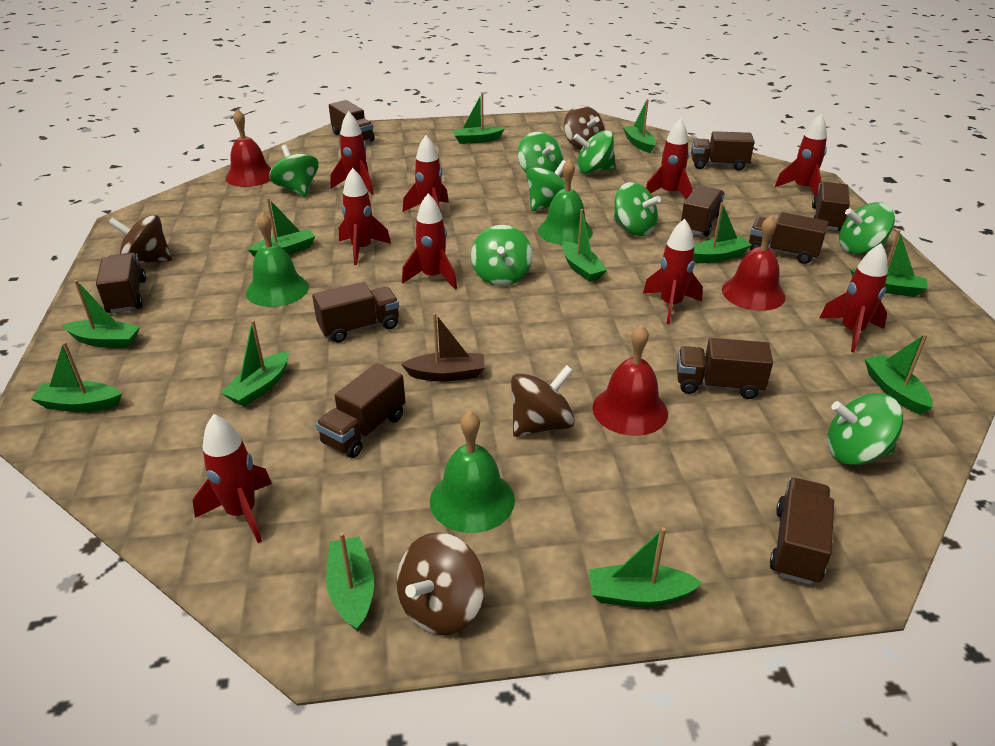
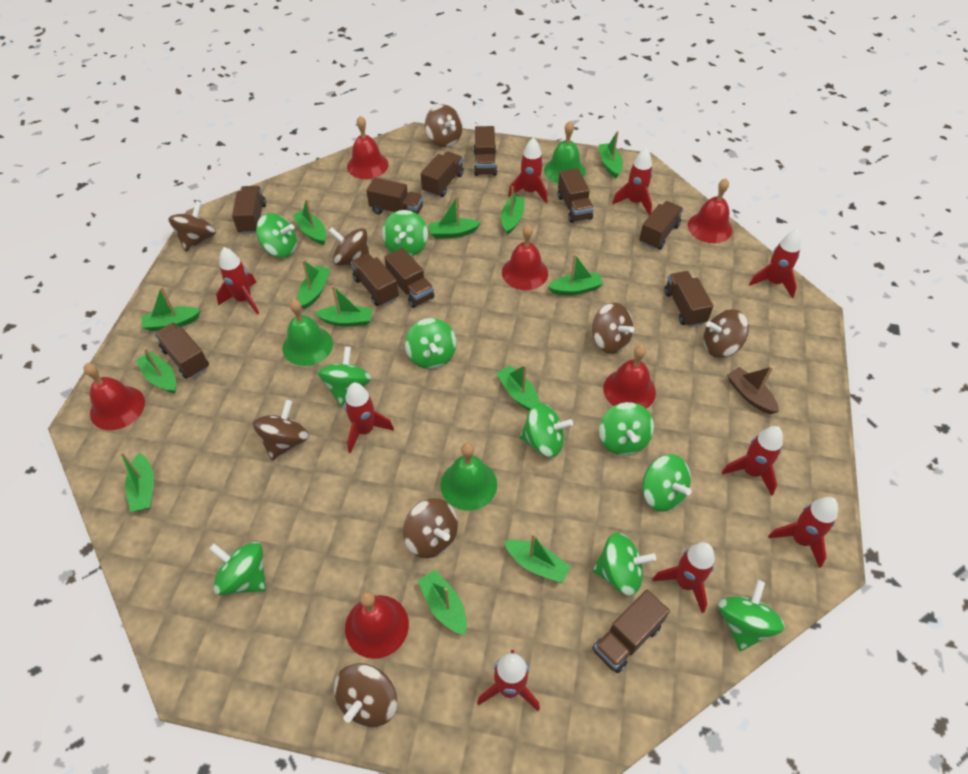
brown spinning top: [108,215,172,263] [397,532,485,635] [511,365,575,437] [564,105,605,150] = 4 -> [168,201,216,252] [253,400,309,460] [329,227,369,265] [334,663,397,727] [403,498,458,558] [425,105,462,147] [592,303,634,354] [703,309,749,358] = 8
brown truck: [96,253,146,313] [312,282,399,343] [316,363,405,458] [329,100,375,142] [677,338,773,399] [681,186,725,236] [691,131,755,171] [749,212,829,264] [770,478,834,585] [812,182,850,231] = 10 -> [154,322,209,379] [232,186,266,234] [351,254,399,306] [366,177,423,214] [384,248,435,308] [421,151,464,197] [473,126,497,176] [558,168,594,223] [592,590,670,673] [639,201,683,250] [664,271,713,327] = 11
green boat: [31,342,122,412] [63,280,140,348] [221,320,289,407] [248,198,316,257] [326,532,374,632] [452,93,505,144] [562,209,607,282] [589,527,702,607] [623,99,656,153] [694,203,752,263] [850,230,927,297] [865,334,933,415] = 12 -> [120,452,154,512] [135,347,176,394] [142,287,201,331] [293,199,326,245] [298,260,330,309] [315,285,372,326] [418,570,467,635] [429,196,481,239] [496,365,540,411] [501,186,525,235] [504,533,571,583] [548,254,603,295] [599,131,623,178] = 13
green spinning top: [269,145,319,197] [471,225,532,286] [518,132,563,174] [526,160,566,211] [573,130,616,173] [614,182,661,236] [827,393,903,465] [839,202,895,254] = 8 -> [209,542,266,595] [256,213,297,258] [318,346,372,406] [382,210,428,256] [405,318,456,369] [520,403,573,457] [592,533,656,596] [599,402,654,455] [642,454,692,511] [718,580,785,651] = 10
red bell: [226,109,272,187] [592,324,668,436] [722,215,786,311] = 3 -> [83,363,145,430] [345,591,409,659] [347,116,389,179] [502,224,548,290] [603,345,656,408] [688,178,733,243] = 6

